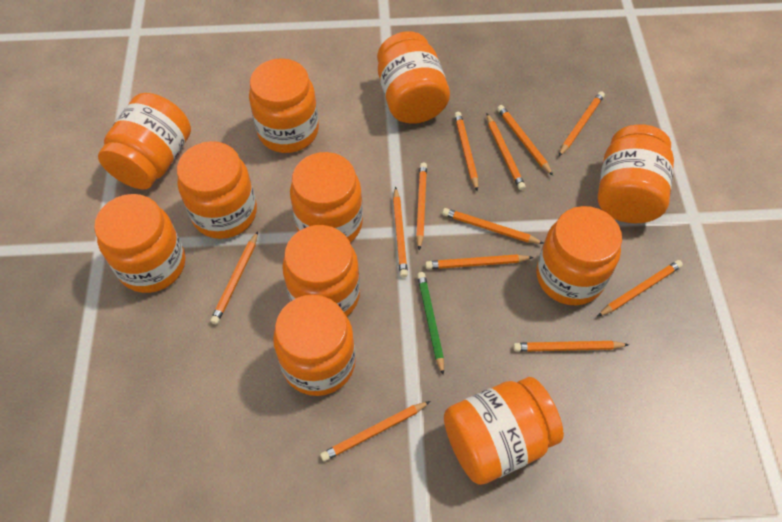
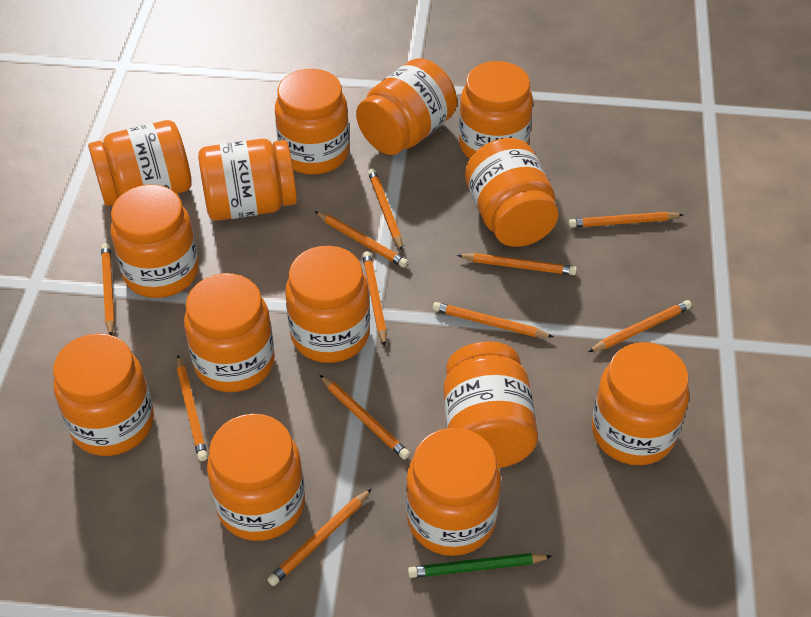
orange jar: [94,194,185,293] [98,93,191,189] [177,141,257,239] [249,58,319,153] [273,295,356,396] [282,225,360,316] [290,152,363,243] [377,31,450,124] [444,377,564,485] [536,206,622,305] [598,124,674,223] = 11 -> [53,333,154,456] [88,120,192,206] [111,185,199,298] [184,273,275,392] [198,139,297,221] [207,413,305,541] [275,69,349,175] [285,246,370,363] [356,58,457,155] [406,428,501,556] [443,341,538,468] [459,61,533,159] [465,138,558,247] [592,342,689,465] = 14
orange pencil: [210,231,258,324] [320,401,430,461] [393,187,408,278] [416,163,427,250] [425,254,534,269] [442,208,544,244] [454,112,478,192] [487,114,526,190] [497,105,553,176] [513,341,629,352] [559,91,605,156] [597,260,683,317] = 12 -> [101,243,115,335] [177,355,208,461] [267,489,372,586] [315,211,408,268] [320,375,410,460] [362,251,387,346] [368,169,403,251] [433,302,554,338] [457,253,577,275] [569,212,683,228] [588,300,692,352] = 11

